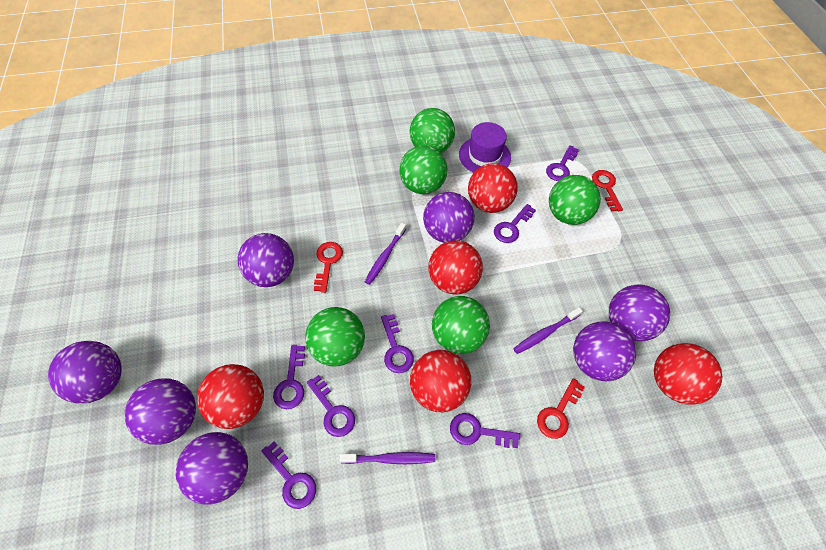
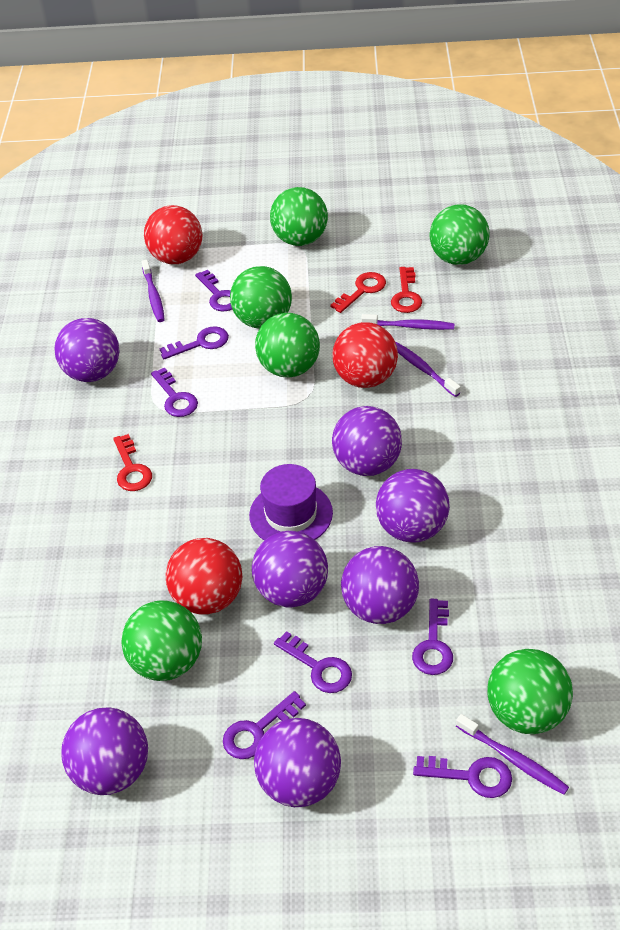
green ball: [305,307,365,366] [399,145,447,194] [410,108,455,153] [432,296,490,354] [549,175,601,225] = 5 -> [122,600,202,681] [230,266,292,328] [255,313,320,378] [270,187,328,246] [430,204,490,265] [487,649,573,734] = 6
purple toothbrush: [340,452,435,464] [365,223,406,285] [513,307,583,354] = 3 -> [141,260,165,322] [361,314,455,330] [396,342,461,397] [456,714,569,795] = 4
red ball: [197,364,264,429] [410,350,471,412] [429,240,483,295] [468,163,518,213] [654,343,722,405] = 5 -> [144,205,202,264] [166,538,242,614] [332,322,398,388] = 3

